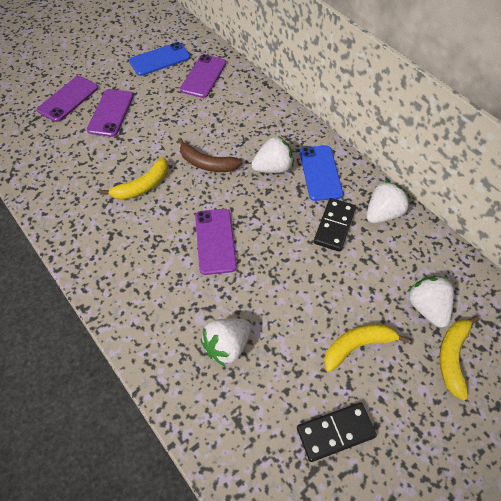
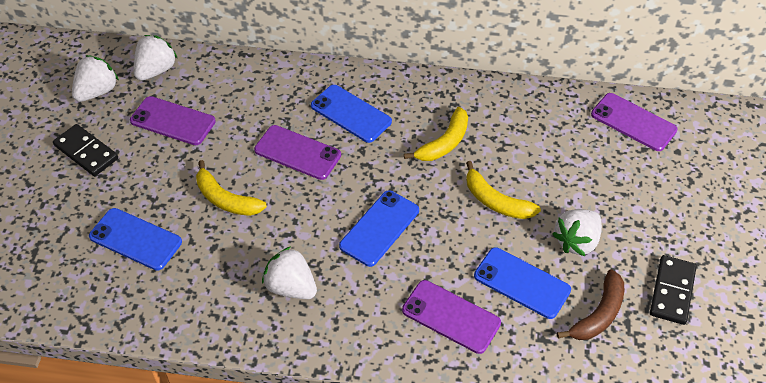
blue phone: [129,42,190,76] [300,145,343,201] = 2 -> [89,208,182,271] [311,85,392,143] [339,190,419,267] [474,247,571,319] = 4

